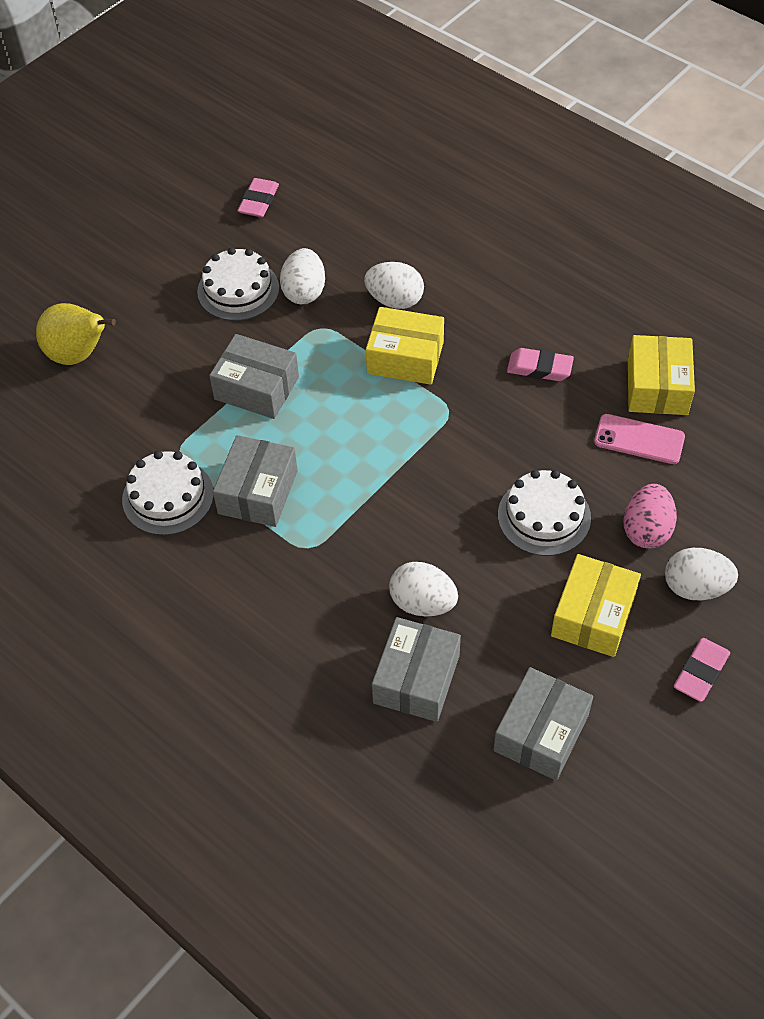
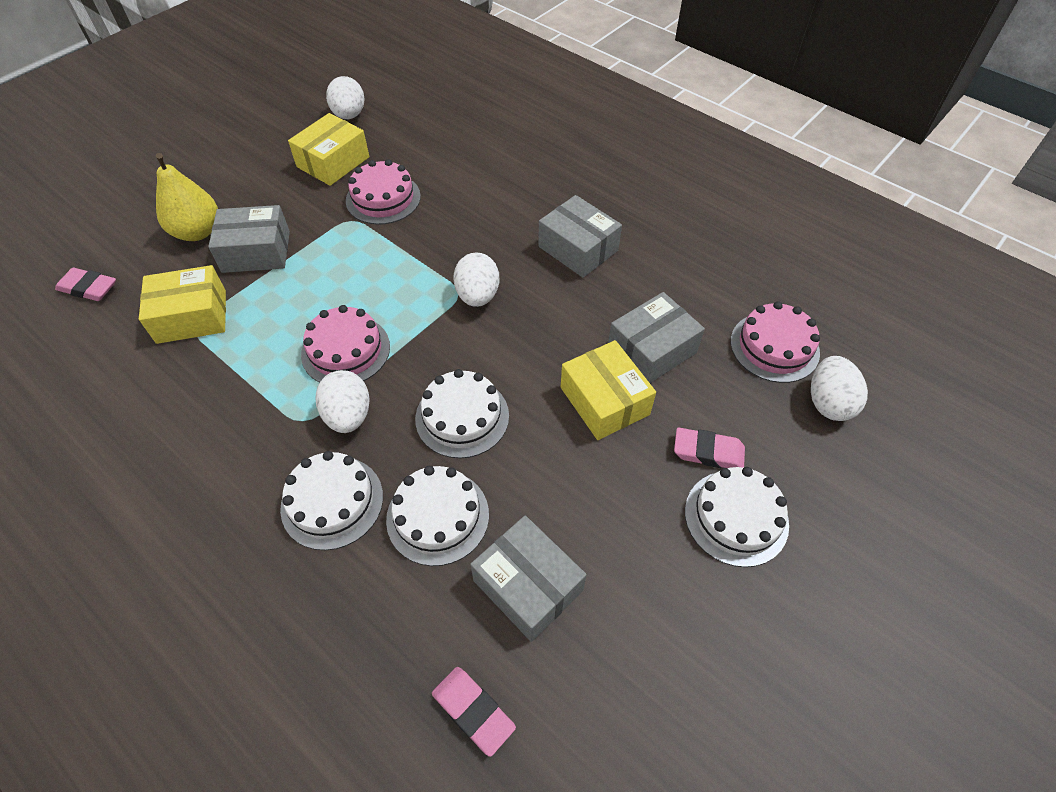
pink cake: none = 0 -> [301,305,390,382] [346,159,421,225] [731,301,820,383] = 3
pink egg: [623,484,677,549] = 1 -> none = 0
pink phone: [594,414,685,464] = 1 -> none = 0
white cake: [122,451,214,535] [197,247,279,321] [498,470,591,556] = 3 -> [280,451,383,550] [386,466,489,566] [415,369,509,458] [685,467,789,567] = 4

